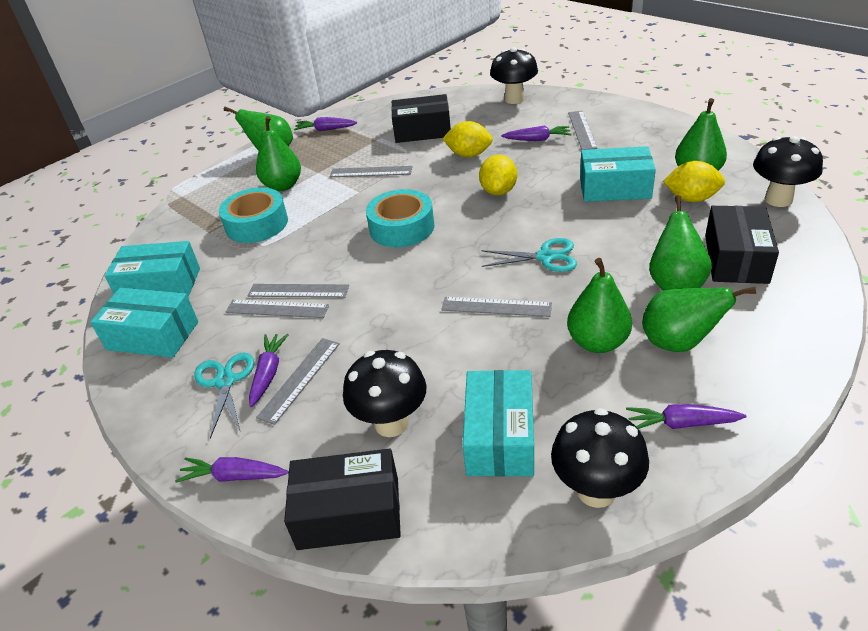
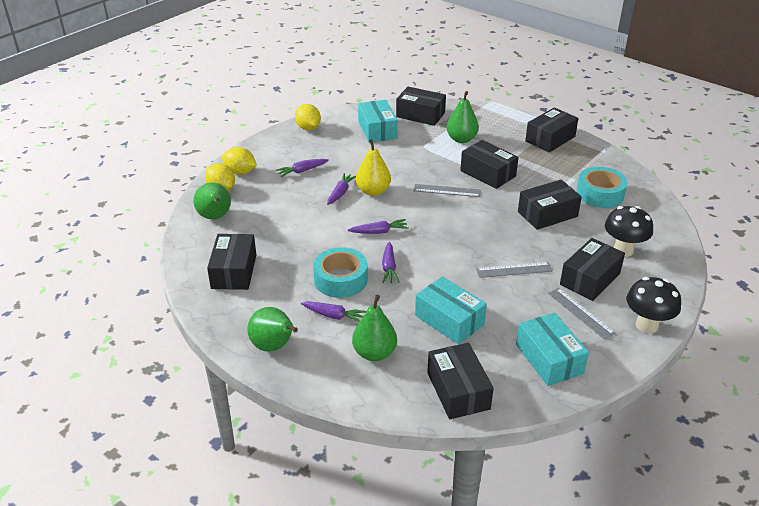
black box: [284,449,401,550] [391,94,451,143] [705,206,779,284] = 3 -> [207,234,256,290] [396,87,446,126] [427,343,494,419] [460,140,519,189] [518,180,582,230] [525,108,579,152] [560,238,625,301] = 7
black mushroom: [343,350,427,437] [490,47,538,104] [551,408,649,508] [753,136,823,207] = 4 -> [605,206,653,257] [626,277,681,333] = 2
green pear: [224,107,293,151] [256,116,301,191] [567,258,632,353] [642,286,756,352] [649,195,712,291] [675,98,727,171] = 6 -> [193,183,231,219] [247,307,298,352] [352,295,397,361] [446,91,479,143] = 4
grey ruler: [226,300,329,318] [247,284,349,298] [256,338,340,425] [330,166,413,177] [441,297,552,317] [568,111,597,150] = 6 -> [414,184,480,197] [476,262,553,278] [548,288,615,339] = 3
turquoise box: [90,288,198,358] [105,241,200,297] [463,370,534,477] [580,146,656,202] = 4 -> [358,100,398,143] [415,276,487,345] [516,312,589,386] = 3
turquoise scissors: [194,353,254,439] [482,238,577,272] = 2 -> none = 0
yellow pear: none = 0 -> [356,139,391,196] = 1

